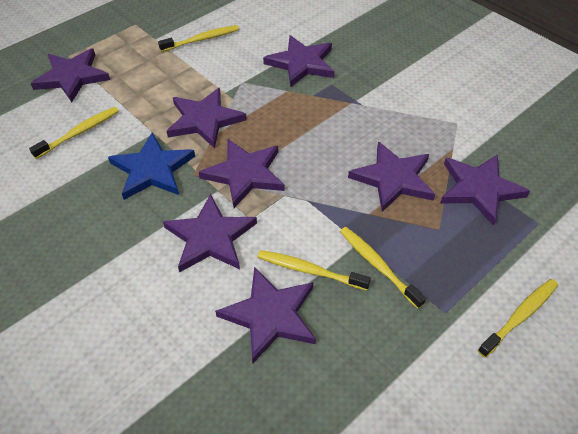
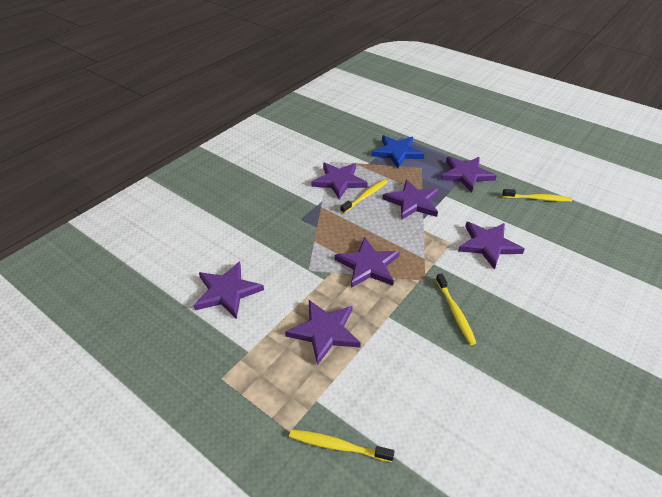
purple star: [31,49,110,102] [163,194,257,273] [167,88,247,148] [199,139,284,208] [215,267,316,363] [263,35,335,88] [348,141,435,212] [440,154,530,226] = 8 -> [193,261,264,319] [285,300,361,365] [311,163,368,199] [335,237,400,288] [383,179,439,220] [441,157,497,192] [458,222,525,270] = 7
yellow toothbrush: [29,107,119,159] [158,25,239,52] [257,250,371,290] [340,227,426,309] [478,279,558,358] = 5 -> [289,429,395,462] [340,179,388,214] [436,274,476,345] [502,189,572,202] = 4

